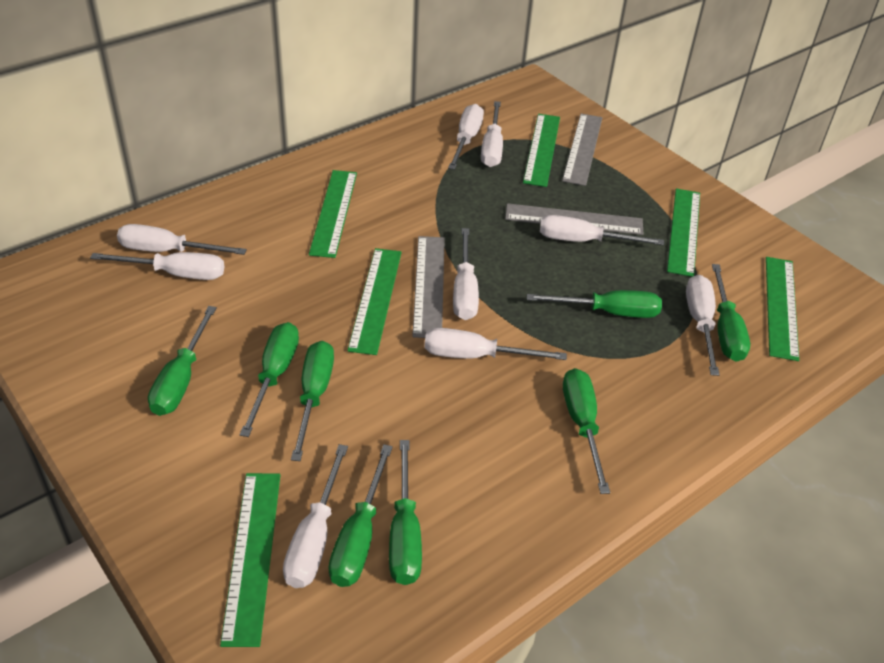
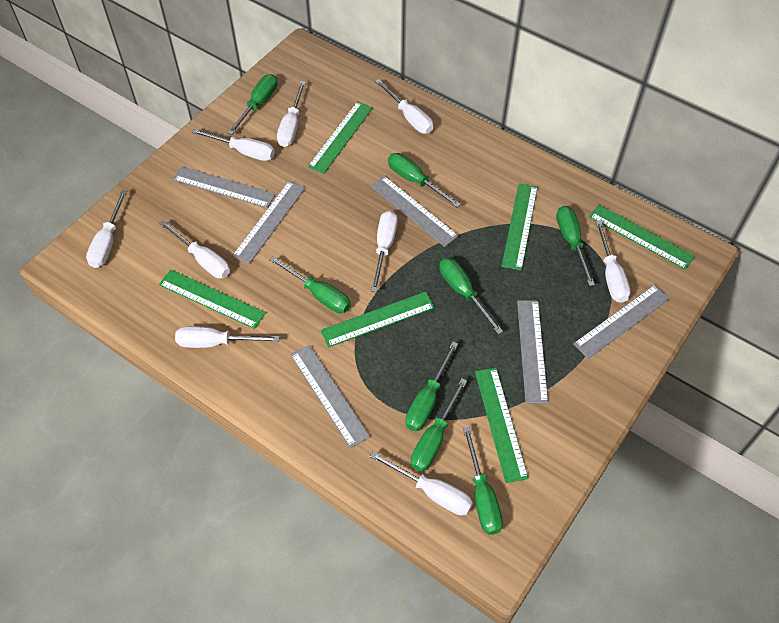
grey ruler: [412,236,445,338] [505,203,644,235] [562,114,602,186] = 3 -> [173,166,275,208] [232,181,305,264] [291,345,370,448] [371,176,459,247] [517,300,548,404] [573,285,670,359] = 6

